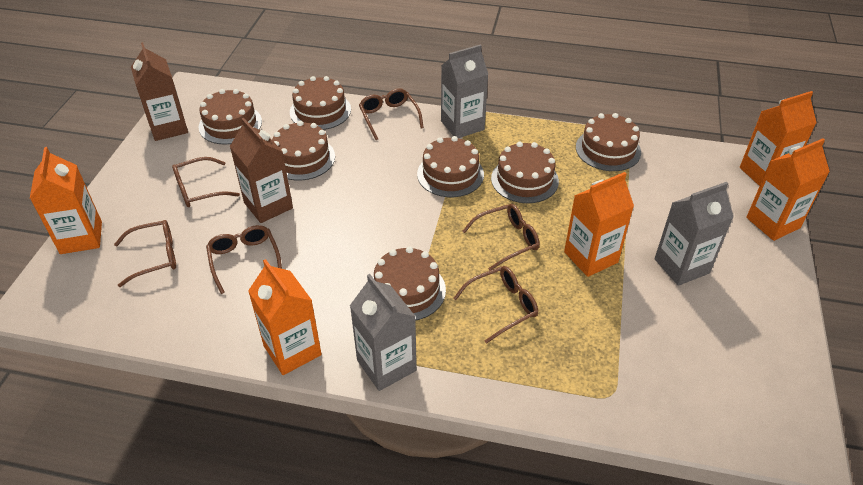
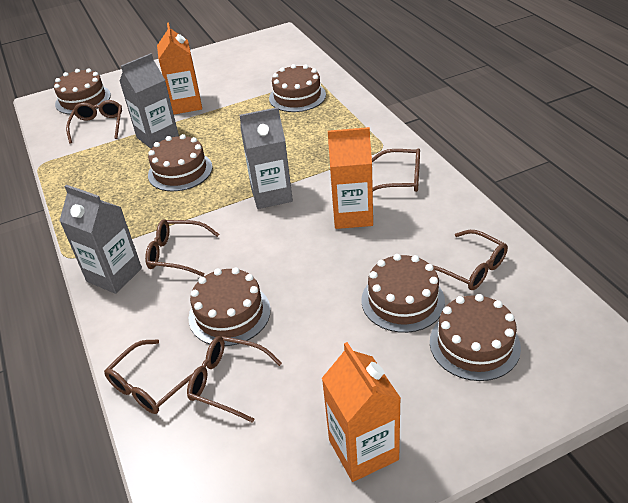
brown cake: [199,89,262,145] [272,121,335,181] [290,76,351,130] [373,246,446,321] [417,136,484,197] [491,142,559,203] [576,113,641,171] = 7 -> [54,69,111,115] [148,134,213,191] [189,267,271,346] [269,64,326,112] [361,254,445,333] [430,294,521,381] = 6
brown carton: [131,42,188,141] [230,118,293,223] = 2 -> none = 0
orange carton: [30,147,102,254] [248,259,322,375] [564,172,634,277] [740,91,817,186] [746,138,830,241] = 5 -> [157,22,202,115] [322,342,401,482] [328,127,373,229] = 3

